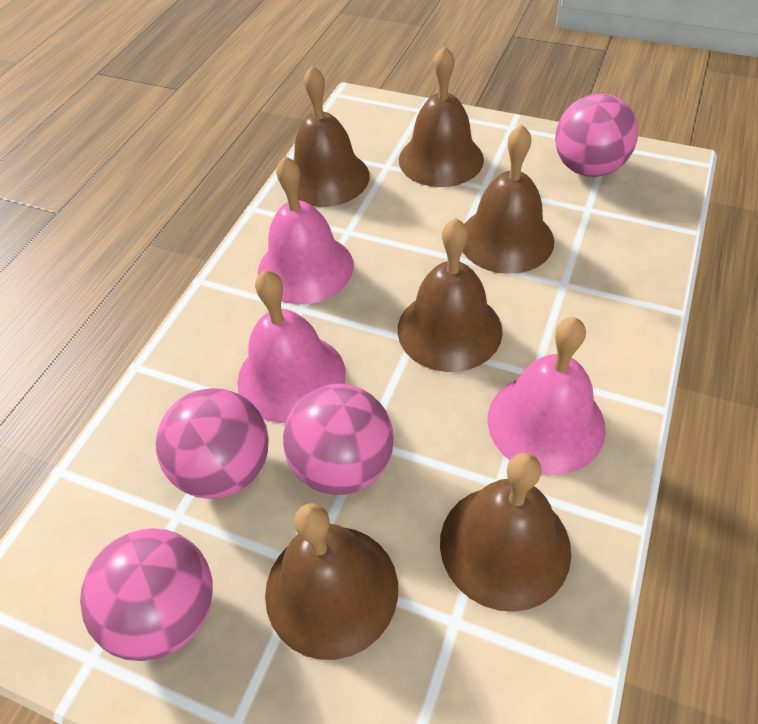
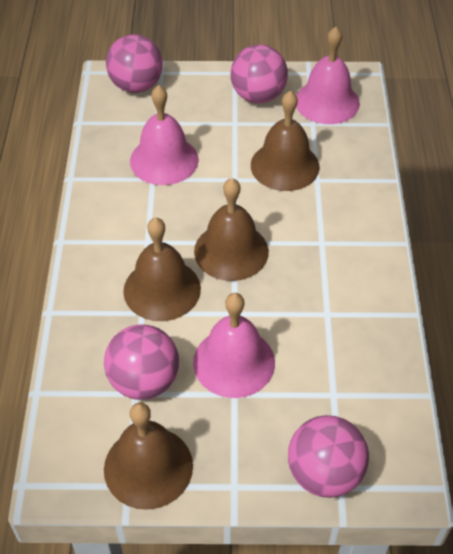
brown bell: [265,503,398,660] [294,65,370,207] [398,218,503,372] [399,46,484,187] [440,452,571,612] [462,124,554,274] = 6 -> [104,402,193,510] [123,217,201,321] [194,178,269,281] [251,91,320,191] = 4

